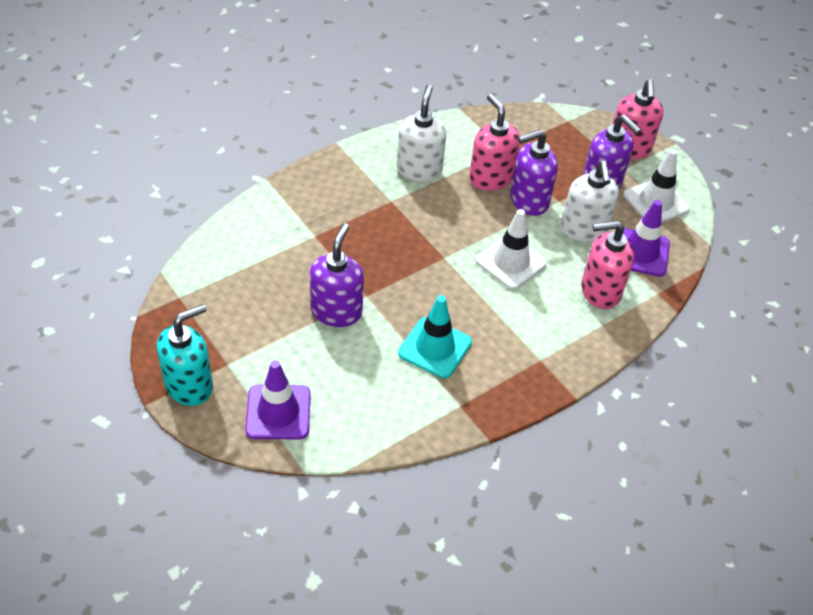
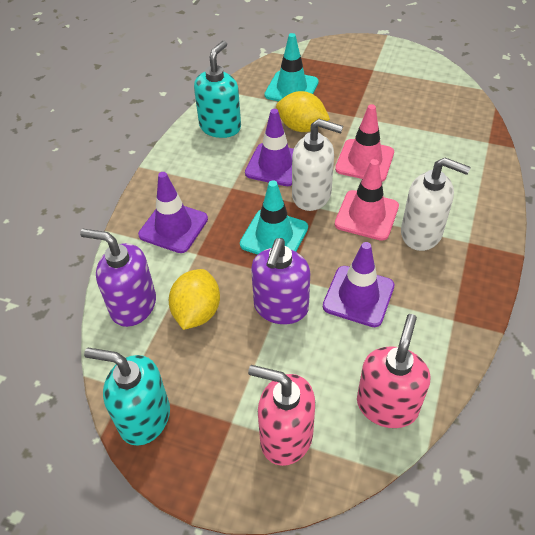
pink soap dispenser: [469,94,520,191] [581,221,634,309] [612,79,664,159] = 3 -> [248,365,315,466] [357,314,430,428] = 2
pink traffic cone: none = 0 -> [335,104,394,182] [335,159,399,241] = 2
purple soap dispenser: [310,223,364,327] [510,129,558,216] [583,115,641,188] = 3 -> [80,229,156,327] [251,238,310,324] = 2
purple traffic cone: [245,360,311,439] [623,200,670,277] = 2 -> [138,172,208,253] [245,109,294,186] [323,242,394,327] = 3
turquoise soap dispenser: [157,304,213,406] = 1 -> [84,348,170,445] [194,41,241,138] = 2
turquoise traffic cone: [398,295,472,378] = 1 -> [240,180,308,255] [265,33,319,101] = 2
white traffic cone: [476,209,547,290] [623,149,690,222] = 2 -> none = 0
yellow lemon: none = 0 -> [169,269,220,330] [276,91,330,132] = 2

